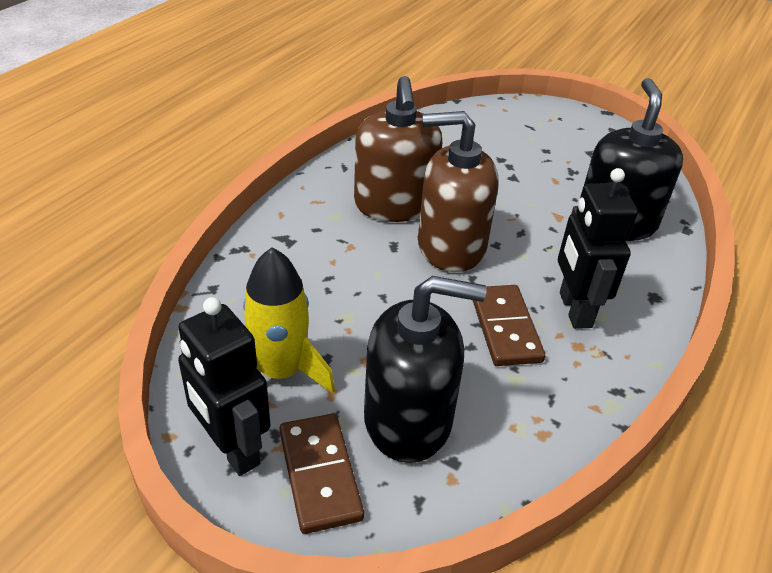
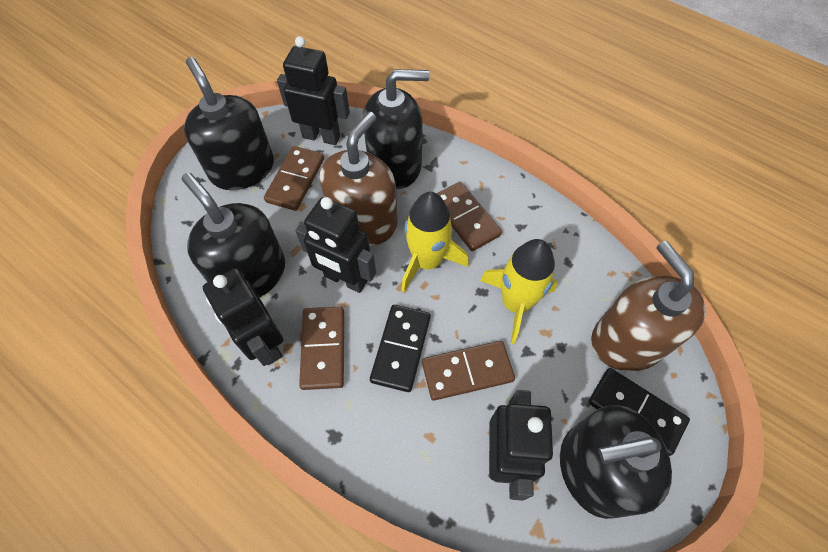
black domino: none = 0 -> [370,305,431,392] [588,368,690,456] = 2
black robot: [178,297,271,476] [558,168,638,329] = 2 -> [203,268,284,366] [277,36,350,145] [295,197,376,293] [489,390,553,501] = 4
black soap dispenser: [364,276,487,463] [584,78,683,241] = 2 -> [182,173,285,298] [184,57,274,190] [363,69,429,189] [560,405,672,519] = 4
brown domino: [279,414,364,534] [473,285,545,366] = 2 -> [264,146,324,211] [299,306,344,390] [422,341,515,400] [437,182,502,251] = 4
yellow rocket: [243,247,335,394] = 1 -> [401,192,469,292] [480,239,558,344] = 2

